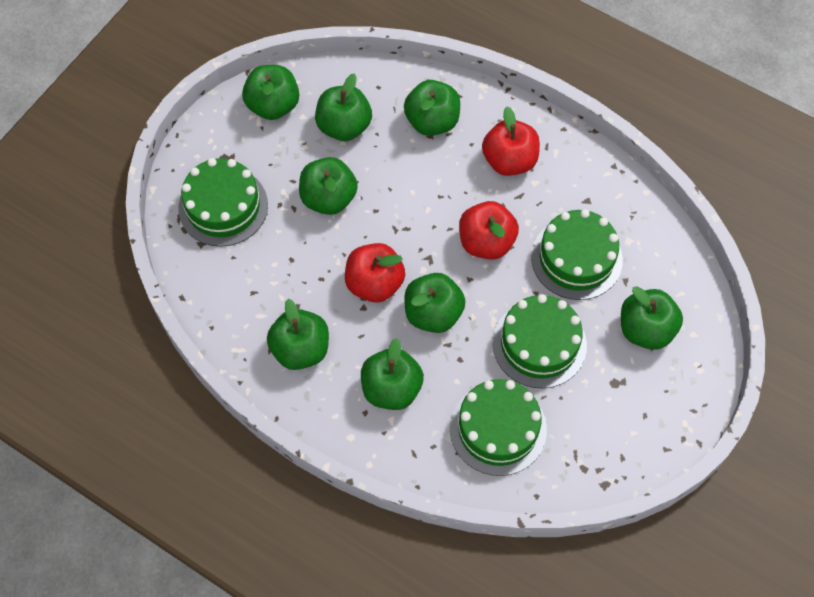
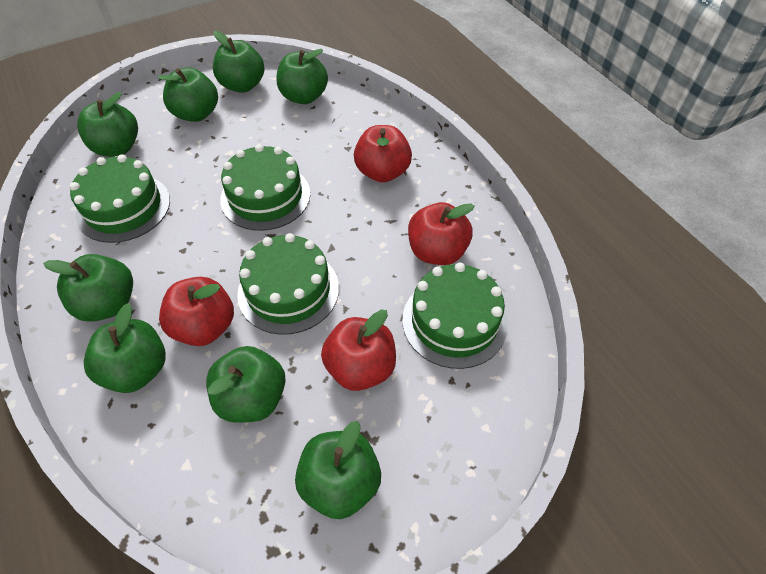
red apple: [345,243,405,303] [459,201,519,260] [482,106,540,176] = 3 -> [159,277,234,346] [321,310,396,391] [354,125,412,183] [408,202,475,265] = 4

